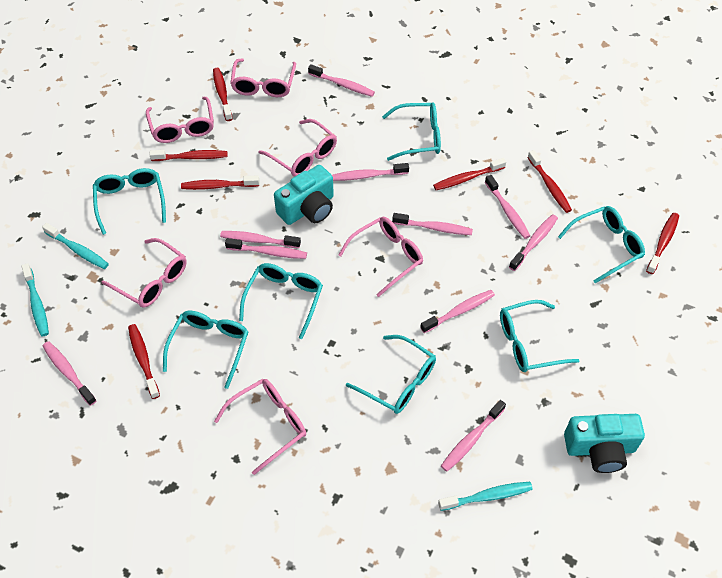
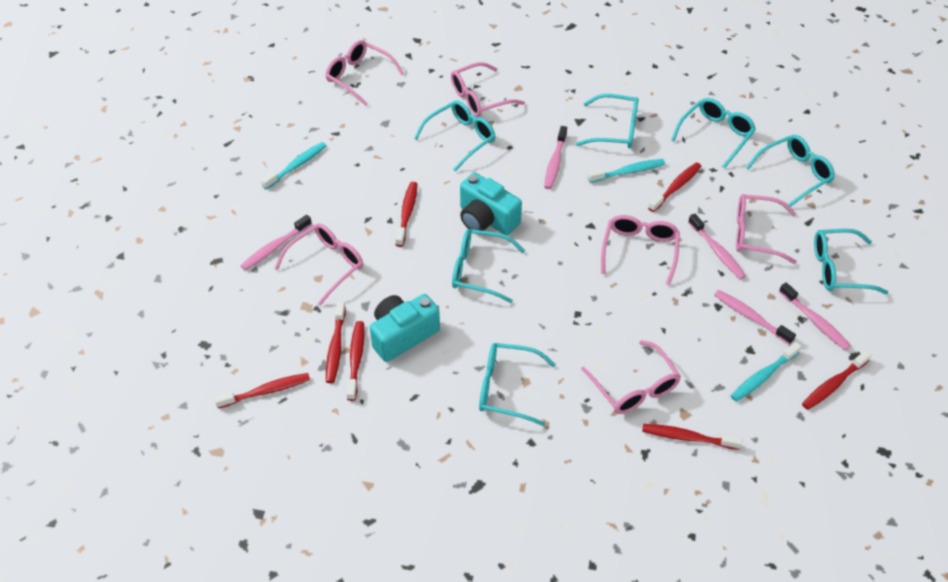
pink toothbrush: [43,341,97,406] [220,231,301,248] [225,238,307,259] [308,64,375,97] [332,163,409,181] [392,213,473,235] [420,290,495,333] [441,400,506,472] [485,175,530,239] [509,214,558,271] = 10 -> [240,215,312,270] [544,126,567,189] [688,214,746,280] [714,290,796,345] [779,282,851,351] = 5

